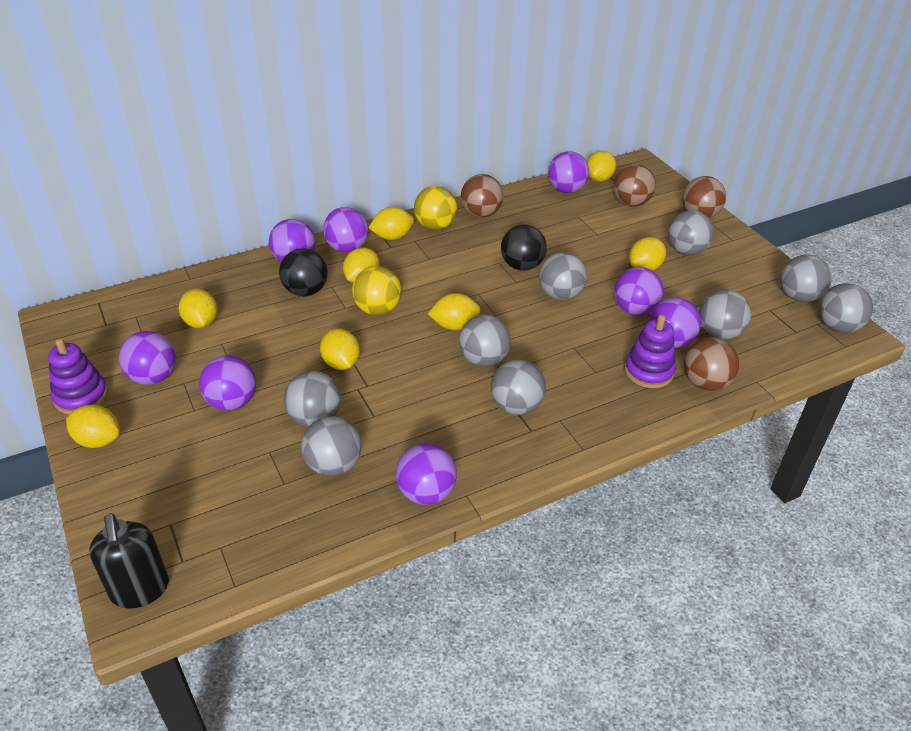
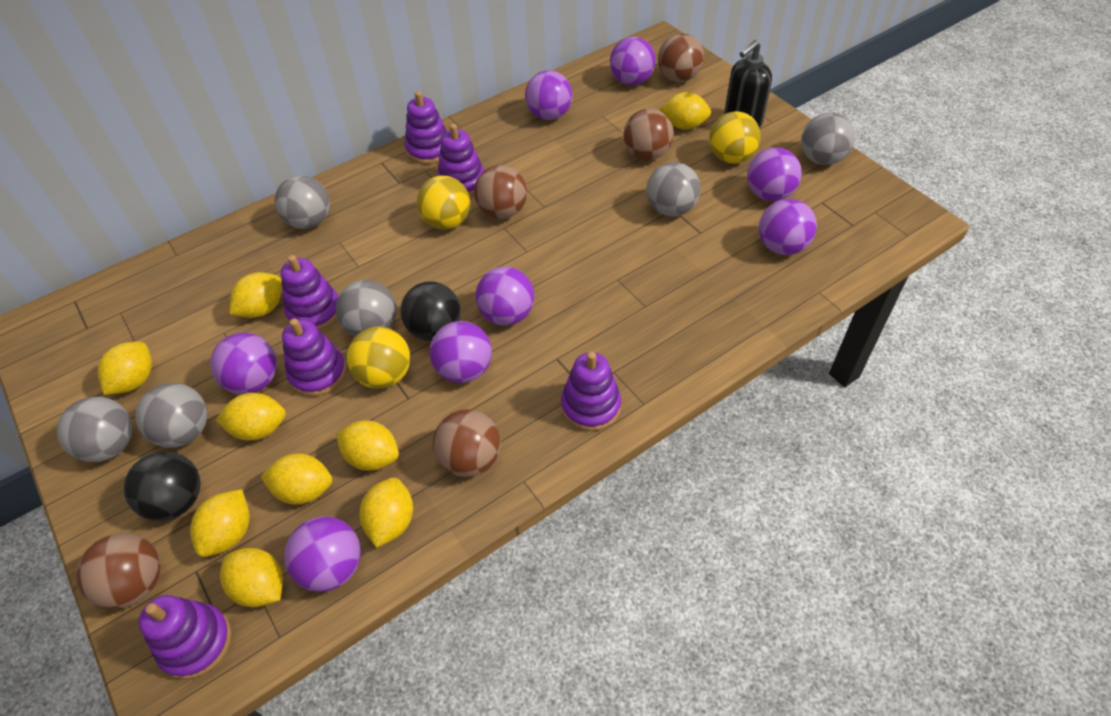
brown ball: [461,174,503,217] [613,164,656,207] [682,176,726,218] [684,337,739,391] = 4 -> [76,533,160,609] [433,409,501,477] [474,165,527,219] [623,109,674,160] [658,33,704,82] = 5
grey ball: [284,371,341,427] [301,416,361,476] [459,315,511,367] [490,360,546,415] [539,252,587,300] [668,210,714,255] [699,289,751,339] [780,254,832,302] [819,283,873,333] = 9 -> [57,397,132,462] [135,383,207,448] [275,175,330,229] [336,280,396,337] [647,162,700,216] [801,112,855,165] = 6
purple stacking toy: [48,338,108,414] [624,315,676,388] = 2 -> [139,595,231,680] [281,255,338,330] [282,318,346,397] [405,91,447,164] [437,124,484,197] [561,352,621,431] = 6
yellow ball: [352,266,401,315] [414,186,457,230] = 2 -> [347,327,410,389] [417,175,470,230] [709,111,761,164] = 3
yellow lemon: [66,405,120,448] [179,289,218,328] [320,328,360,370] [343,247,380,283] [369,207,414,240] [428,293,481,330] [587,150,616,182] [629,237,666,271] = 8 -> [98,342,152,395] [190,489,250,557] [216,393,286,441] [220,548,283,607] [230,272,282,318] [261,453,332,505] [336,421,399,471] [359,478,413,548] [659,92,711,129] = 9

